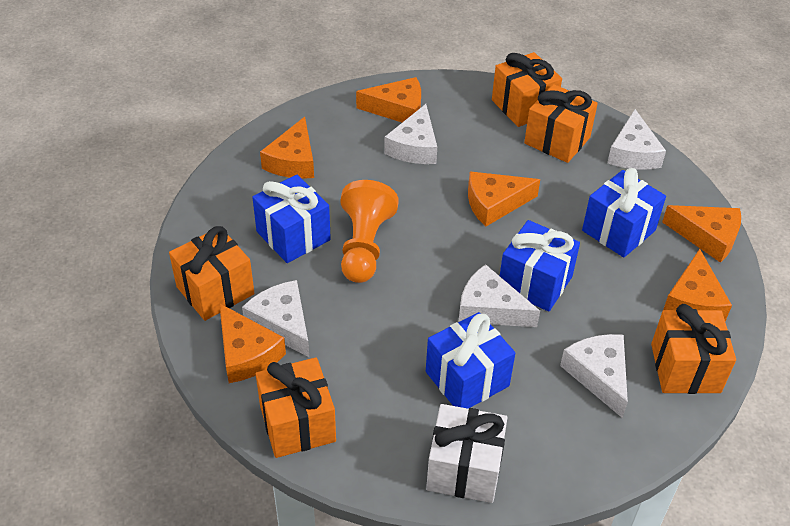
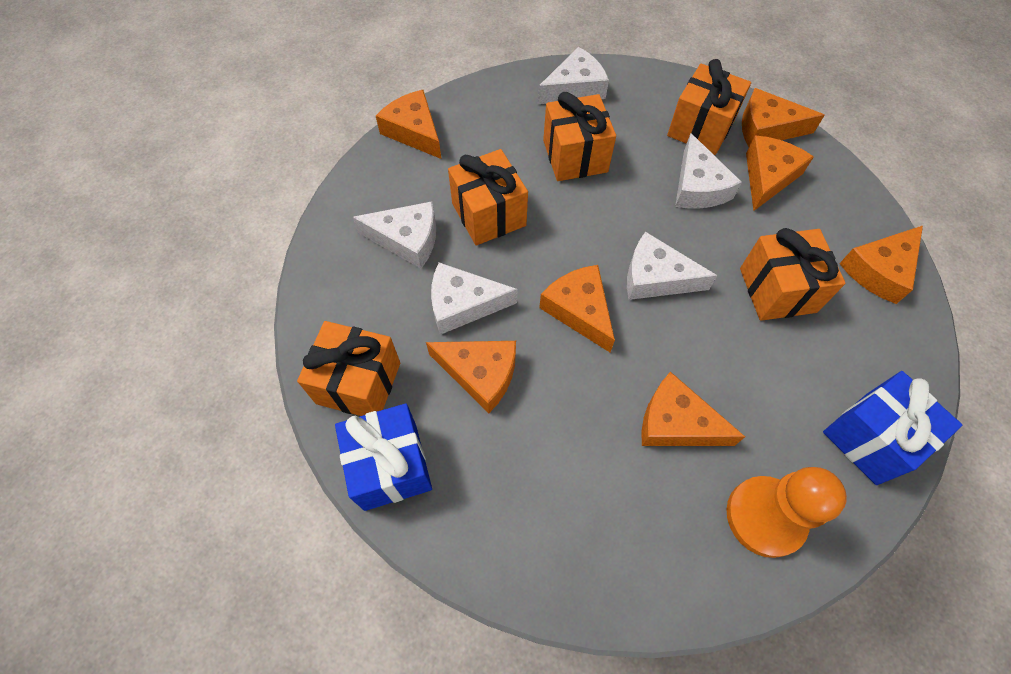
blue gift: [252,175,331,263] [426,312,515,409] [500,220,580,312] [582,168,666,258] = 4 -> [335,404,432,511] [823,371,962,485] = 2
orange cheese: [219,303,286,383] [260,117,314,179] [356,77,421,122] [468,172,540,227] [662,205,741,263] [663,249,732,321] = 6 -> [376,90,441,159] [426,341,516,413] [539,265,615,352] [641,372,745,446] [742,88,825,147] [746,136,814,211] [839,226,923,304] = 7
white gift: [426,404,508,503] = 1 -> none = 0

